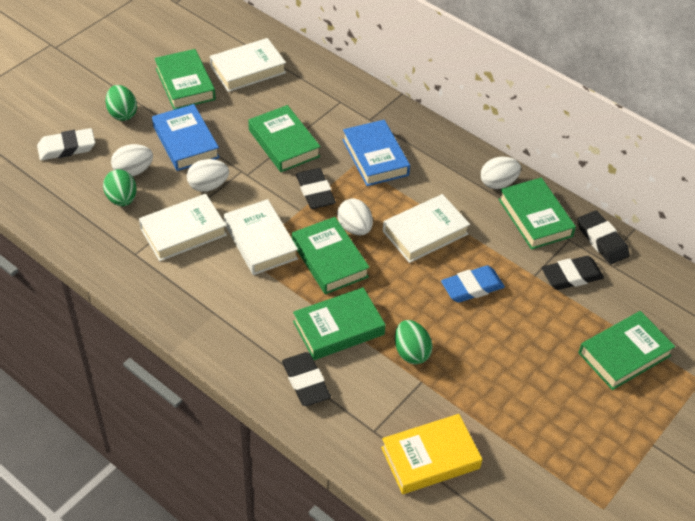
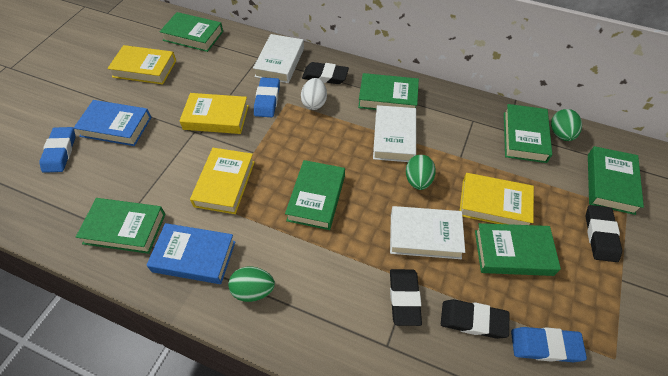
blue eraser: [441,265,505,303] = 1 -> [40,127,75,173] [254,77,280,117] [511,327,587,362] = 3
green book: [154,49,216,110] [248,105,321,172] [292,217,370,294] [293,287,386,360] [498,178,576,250] [579,311,675,390] = 6 -> [76,198,166,254] [159,12,223,52] [285,160,345,230] [358,73,419,110] [475,223,561,276] [504,104,552,163] [588,146,644,215] = 7
white book: [139,194,227,261] [210,38,286,92] [224,199,298,275] [383,194,470,263] = 4 -> [253,34,304,83] [373,105,416,162] [390,206,465,259] = 3
white egg: [111,144,153,177] [187,159,229,192] [337,199,373,235] [481,157,521,189] = 4 -> [301,78,327,110] = 1
white eraser: [37,128,95,161] = 1 -> none = 0
yellow book: [381,414,482,494] = 1 -> [107,45,176,84] [180,93,249,134] [190,148,255,214] [460,173,534,225] = 4

